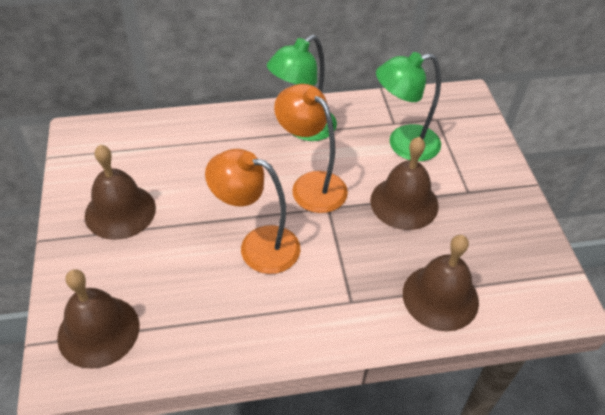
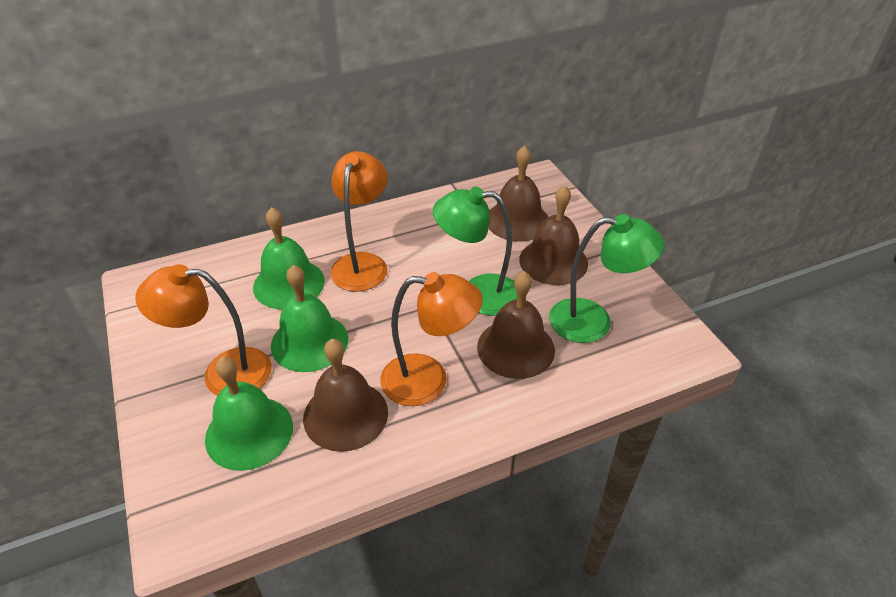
green bell: none = 0 -> [205,357,293,471] [253,207,325,309] [271,265,348,372] = 3
orange lamp: [205,149,301,274] [274,84,348,213] = 2 -> [135,264,272,396] [330,151,388,292] [380,272,483,406] = 3

